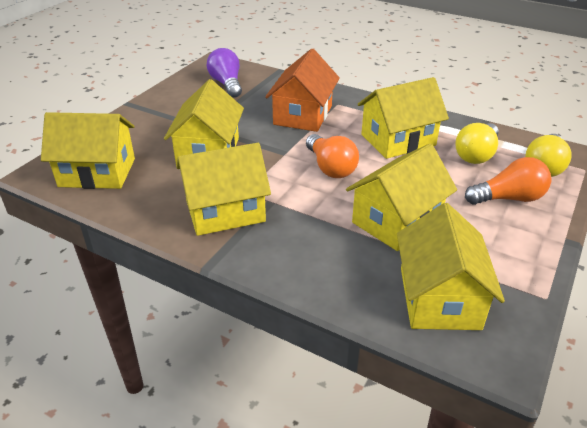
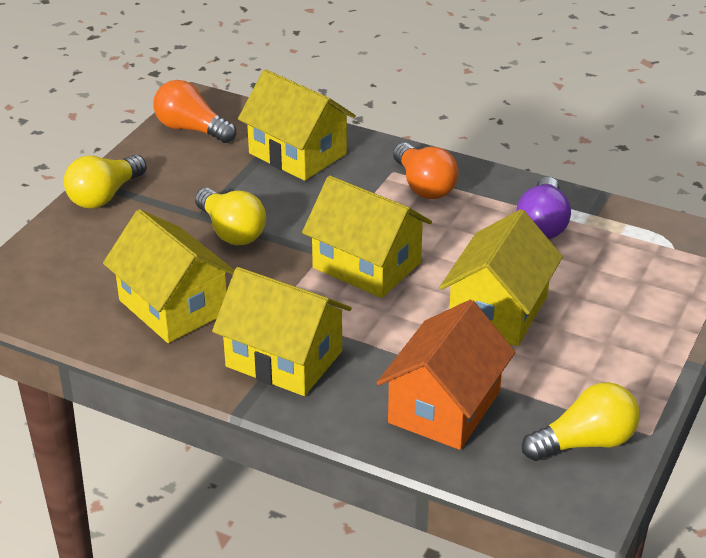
yellow house: [41,112,135,189] [164,79,244,167] [176,143,271,236] [346,144,457,251] [358,77,449,159] [397,203,505,330] = 6 -> [103,209,234,343] [212,267,352,396] [238,69,356,181] [302,176,432,298] [439,209,563,346] = 5
yellow light bulb: [455,123,499,164] [525,134,572,177] = 2 -> [64,155,147,208] [195,188,266,245] [522,382,640,461] = 3

